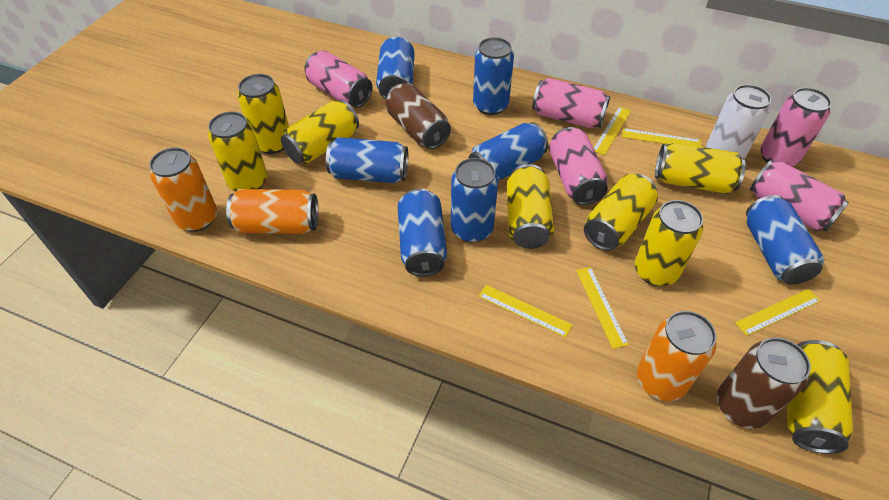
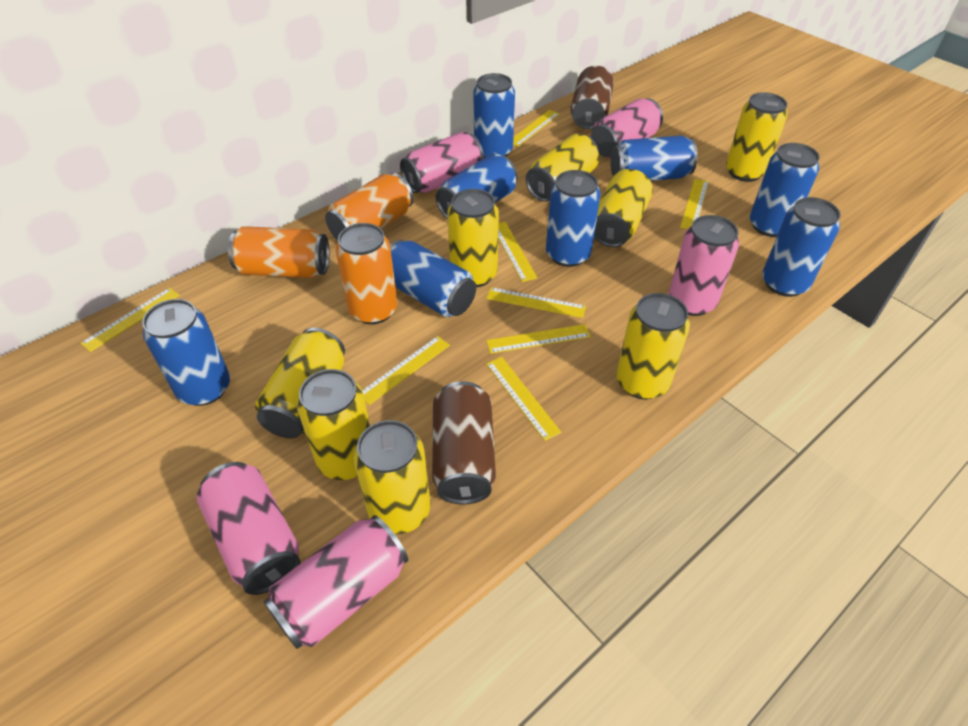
blue can: [326,137,408,183] [376,37,415,99] [397,188,447,277] [451,158,498,243] [468,122,548,181] [473,37,514,115] [746,195,824,284] = 7 -> [142,299,230,406] [390,240,476,317] [436,153,518,220] [473,73,515,158] [546,170,601,267] [610,135,698,181] [750,143,820,237] [762,197,841,297] = 8
white can: [706,84,771,159] = 1 -> none = 0
yellow ruler: [479,285,572,338] [576,267,629,349] [594,107,631,155] [622,128,701,147] [735,289,821,336] = 5 -> [81,288,180,352] [362,336,450,405] [486,287,586,318] [486,324,591,354] [486,357,561,441] [498,222,537,282] [513,110,560,147] [680,179,709,229] = 8

